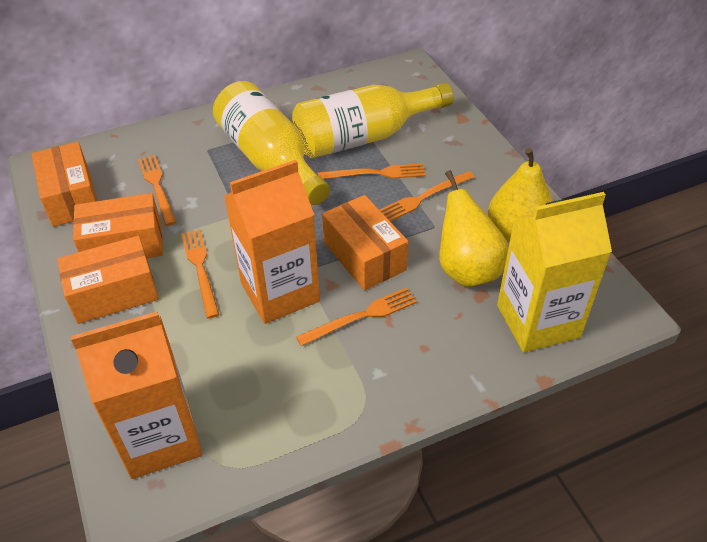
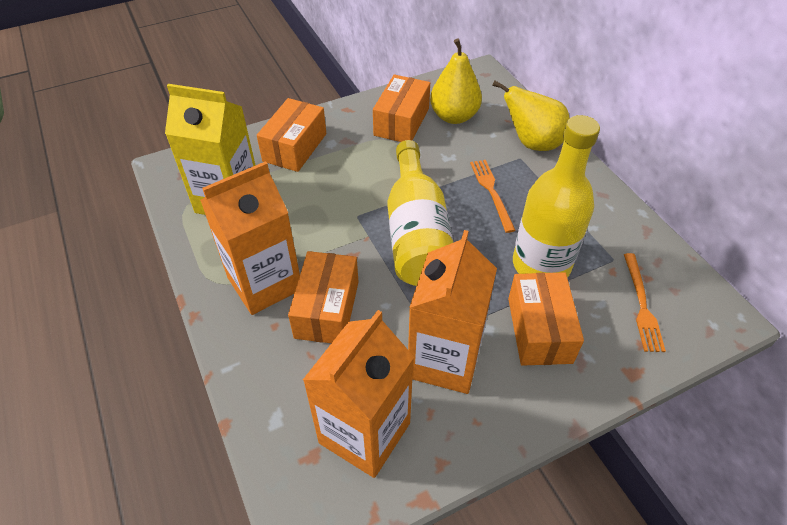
orange carton: [71,312,202,479] [224,160,320,324] = 2 -> [200,161,300,315] [303,310,414,478] [408,230,497,394] = 3
orange fork: [138,155,176,226] [181,229,219,318] [296,288,417,346] [318,164,425,179] [380,171,474,221] = 5 -> [470,160,516,233] [624,253,666,352] = 2

